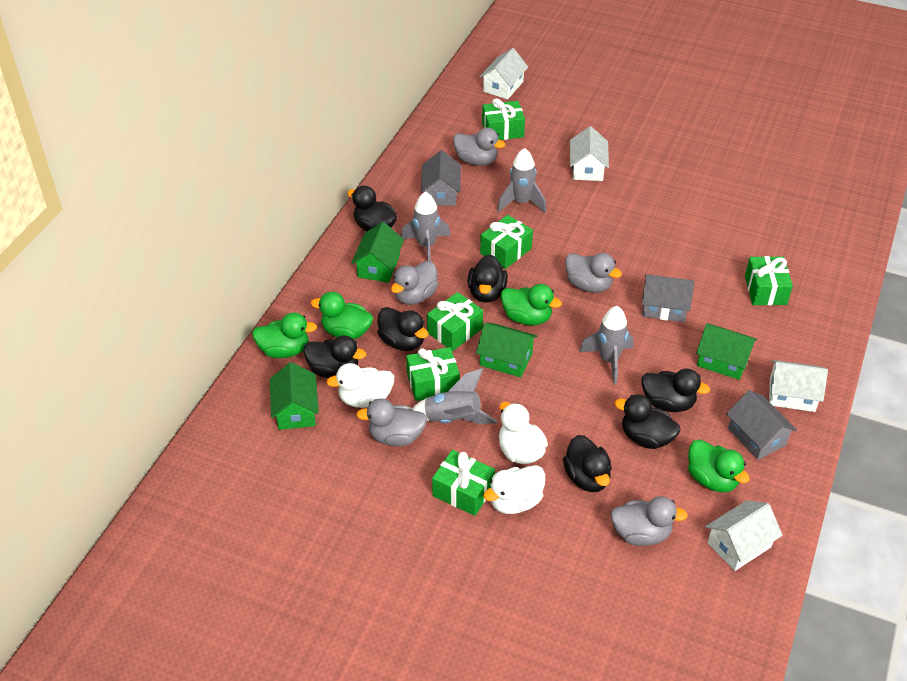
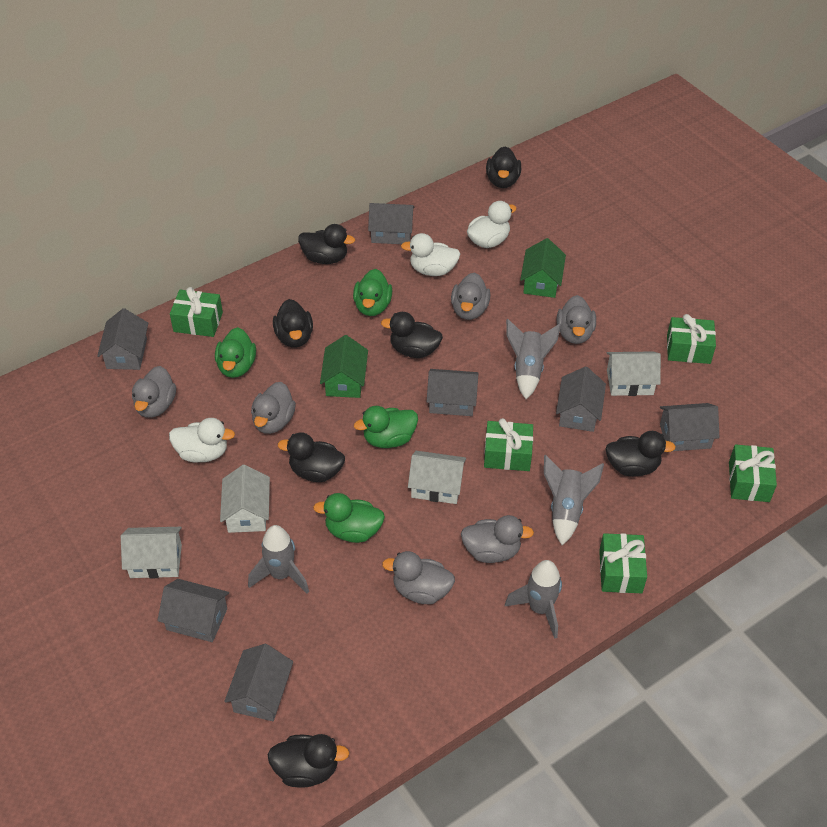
green gift: [406,347,460,401] [427,292,483,351] [432,450,495,516] [480,215,533,269] [482,98,525,140] [745,256,793,305] = 6 -> [170,287,223,337] [484,418,533,471] [599,533,647,593] [667,314,716,364] [729,444,777,502] = 5
green house: [270,362,319,430] [352,222,404,283] [476,323,537,377] [696,324,757,380] = 4 -> [320,335,368,398] [520,238,566,298] = 2
grey duck: [356,398,427,446] [391,261,439,305] [453,127,505,166] [565,253,622,293] [610,496,688,546] = 5 -> [132,366,176,418] [251,382,296,434] [382,551,455,604] [451,272,491,320] [461,515,534,563] [557,295,596,344] = 6
grey house: [421,150,461,206] [642,274,694,322] [726,390,797,460] = 3 -> [97,308,148,370] [157,579,229,642] [224,644,293,721] [368,203,414,244] [427,369,479,416] [556,366,606,432] [660,403,720,451] = 7

